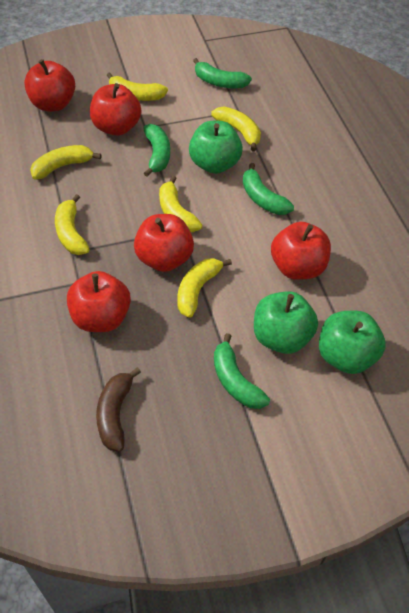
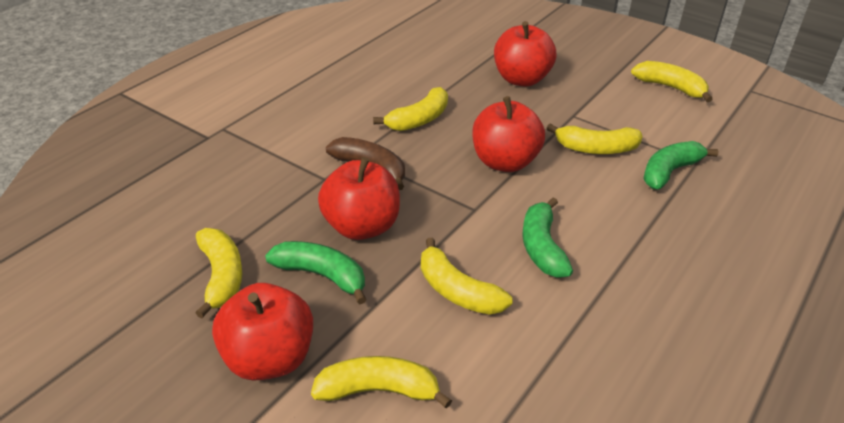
green apple: [189,121,243,174] [254,291,318,354] [319,311,386,374] = 3 -> none = 0
green banana: [143,124,170,177] [193,58,252,89] [214,333,270,409] [243,163,294,215] = 4 -> [265,241,367,304] [523,198,573,278] [643,141,718,189] = 3
red apple: [24,59,75,112] [67,271,131,332] [90,83,141,136] [134,214,194,272] [271,222,331,280] = 5 -> [212,283,313,381] [318,157,400,240] [472,96,545,172] [494,21,556,86] = 4

